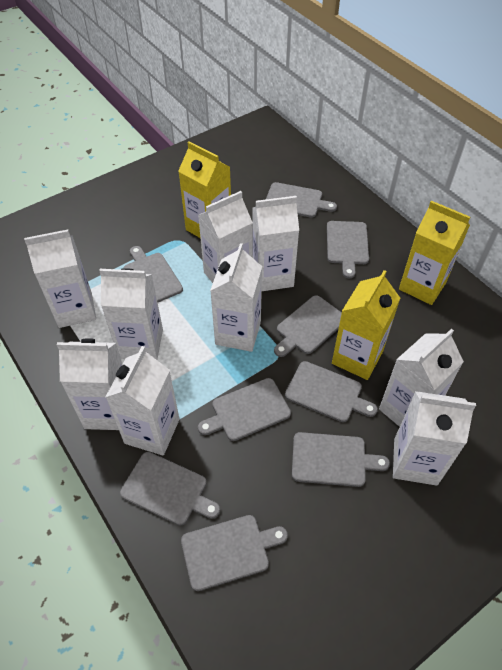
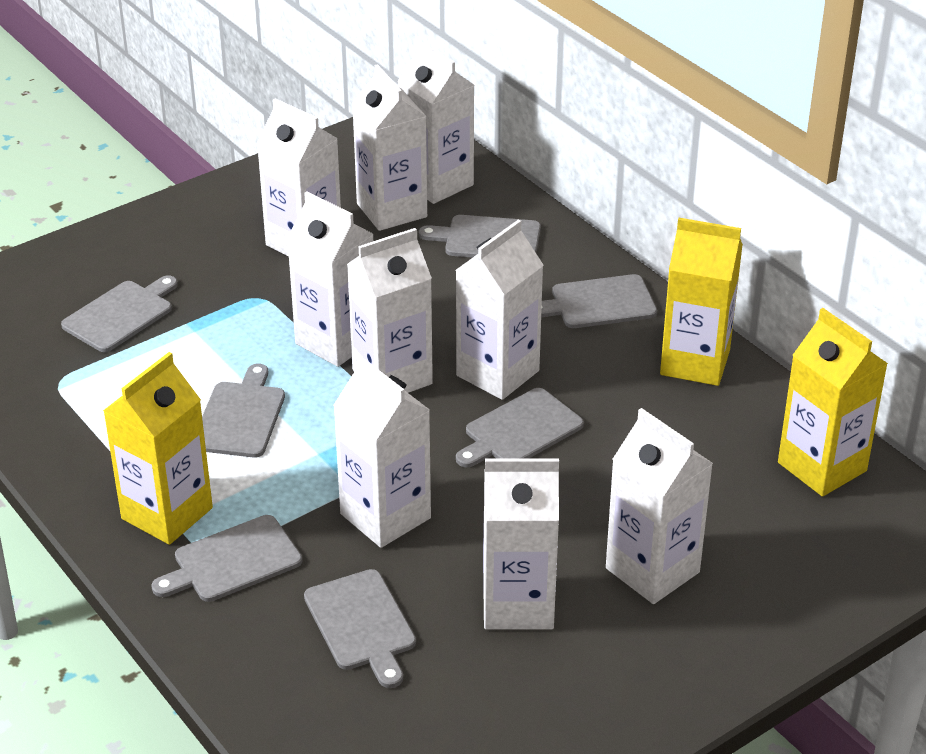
grey cutting board: [120,452,220,526] [124,246,183,302] [181,515,288,591] [198,378,291,441] [266,182,337,218] [274,295,342,357] [285,361,378,422] [292,432,390,487] [327,221,369,278] = 9 -> [61,275,178,352] [151,515,302,602] [202,364,285,458] [304,569,416,688] [419,215,541,258] [456,388,584,467] [541,274,657,328] = 7

